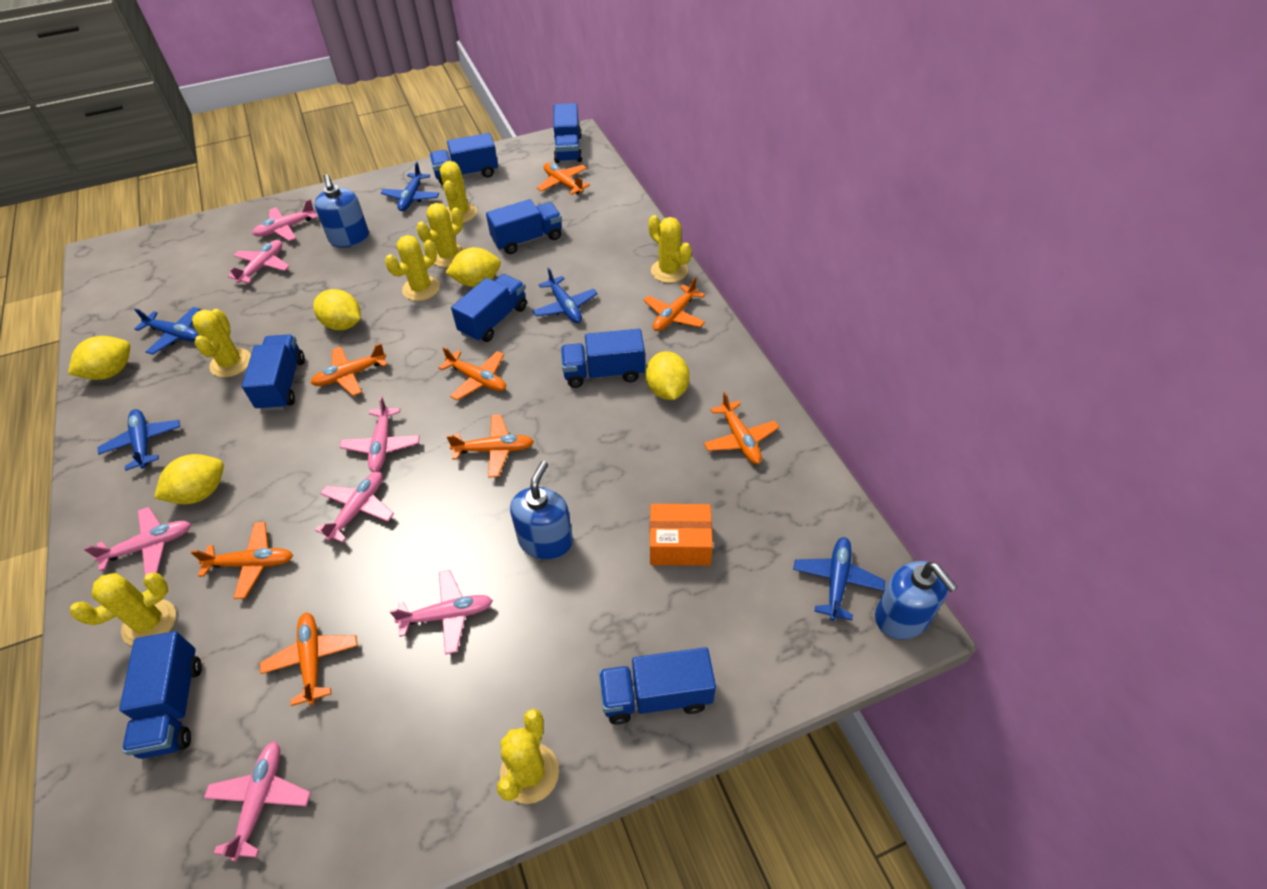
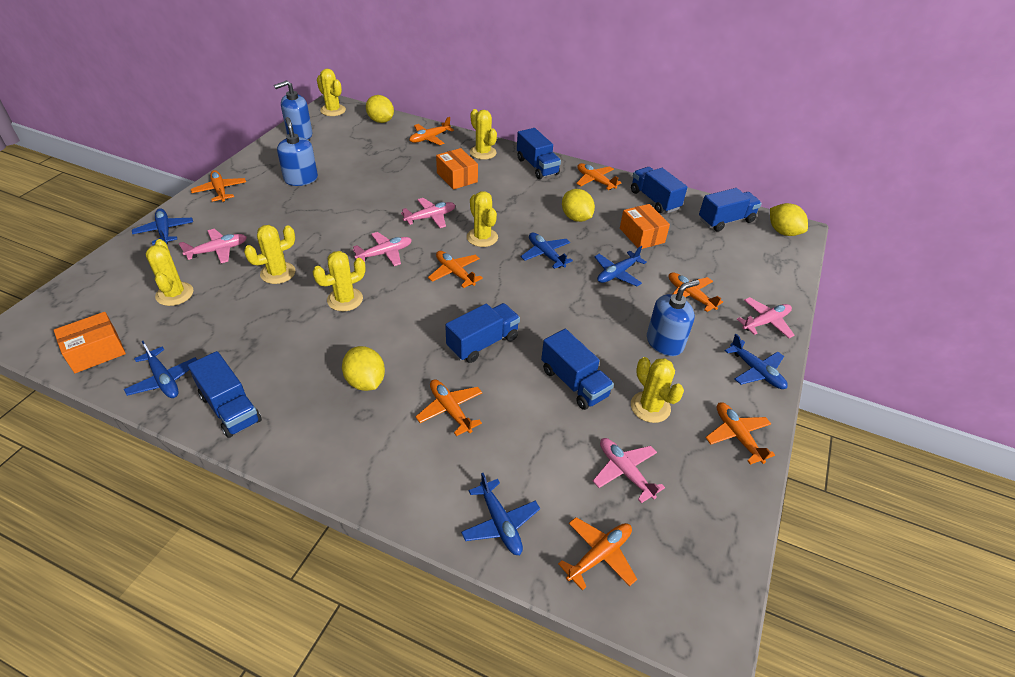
blue plane: [98,409,180,471] [134,307,200,355] [381,162,439,211] [533,268,598,323] [793,537,885,621] = 5 -> [124,341,197,398] [132,208,193,245] [461,473,540,555] [521,232,573,269] [594,246,647,286] [725,334,788,389] = 6
blue truck: [119,631,202,759] [242,334,305,411] [429,133,498,185] [451,274,527,342] [486,199,562,254] [553,103,582,163] [561,329,645,388] [599,647,716,725] = 8 -> [188,351,262,438] [445,303,520,363] [517,128,561,179] [541,329,614,410] [631,167,687,213] [699,188,762,232] = 6
orange box: [650,504,713,566] = 1 -> [54,312,126,373] [436,148,478,190] [620,204,670,249] = 3
pink plane: [84,507,191,576] [204,741,311,861] [228,240,289,283] [252,199,317,241] [315,471,394,543] [340,396,420,472] [390,570,493,655] = 7 -> [179,229,247,263] [353,232,412,266] [401,198,455,228] [593,438,665,503] [737,297,795,338] = 5
yellow lemon: [68,336,130,380] [154,454,224,504] [313,289,361,330] [446,247,501,287] [646,351,690,400] = 5 -> [342,346,385,391] [366,95,394,123] [562,189,595,222] [770,203,808,236] = 4

